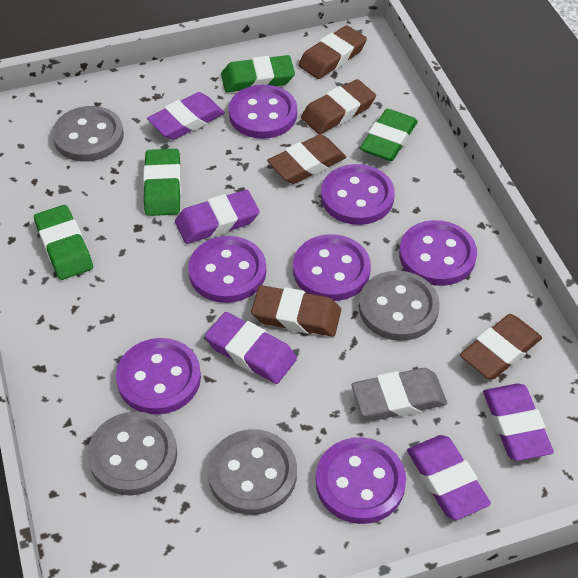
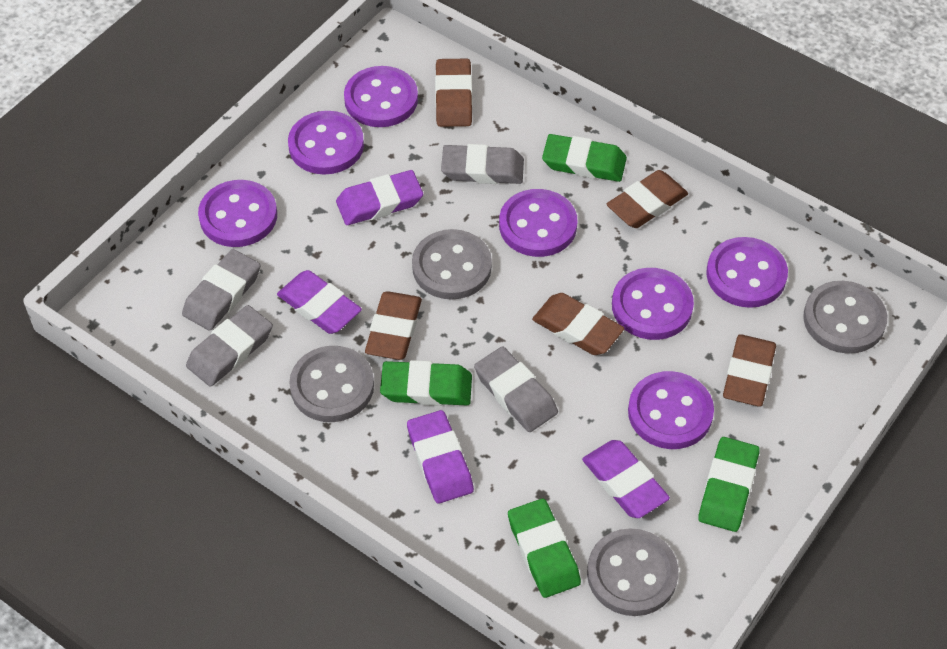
grey eraser: [352,368,447,421] = 1 -> [182,249,260,331] [186,305,273,387] [441,144,524,184] [474,346,558,432] = 4
purple eraser: [147,92,225,140] [175,190,260,244] [205,312,297,384] [407,435,491,520] [483,383,554,461] = 5 -> [277,270,362,334] [336,170,423,225] [407,410,474,504] [582,440,670,518] = 4

